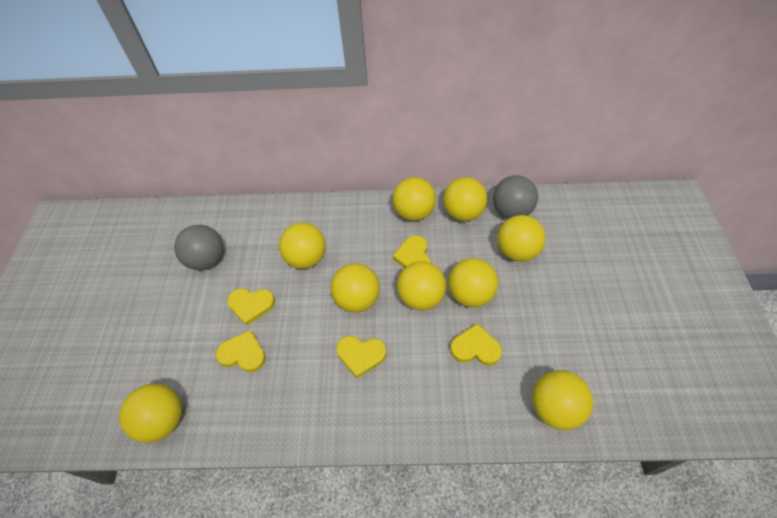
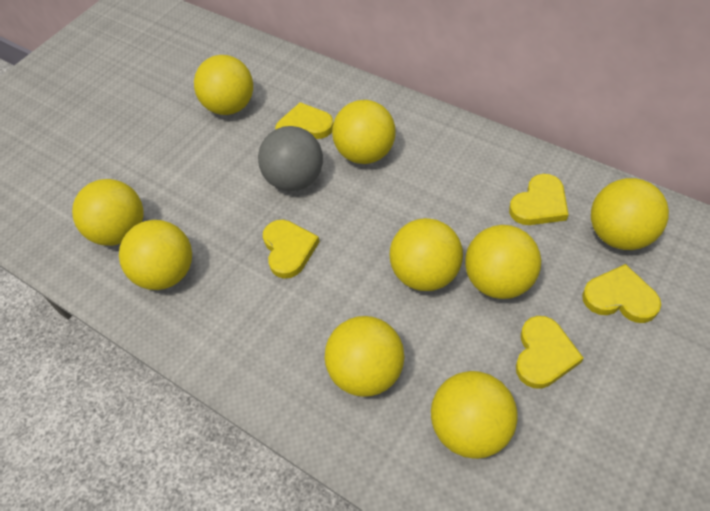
grey ball: [174,225,223,270] [493,175,538,219] = 2 -> [258,126,323,191] = 1

